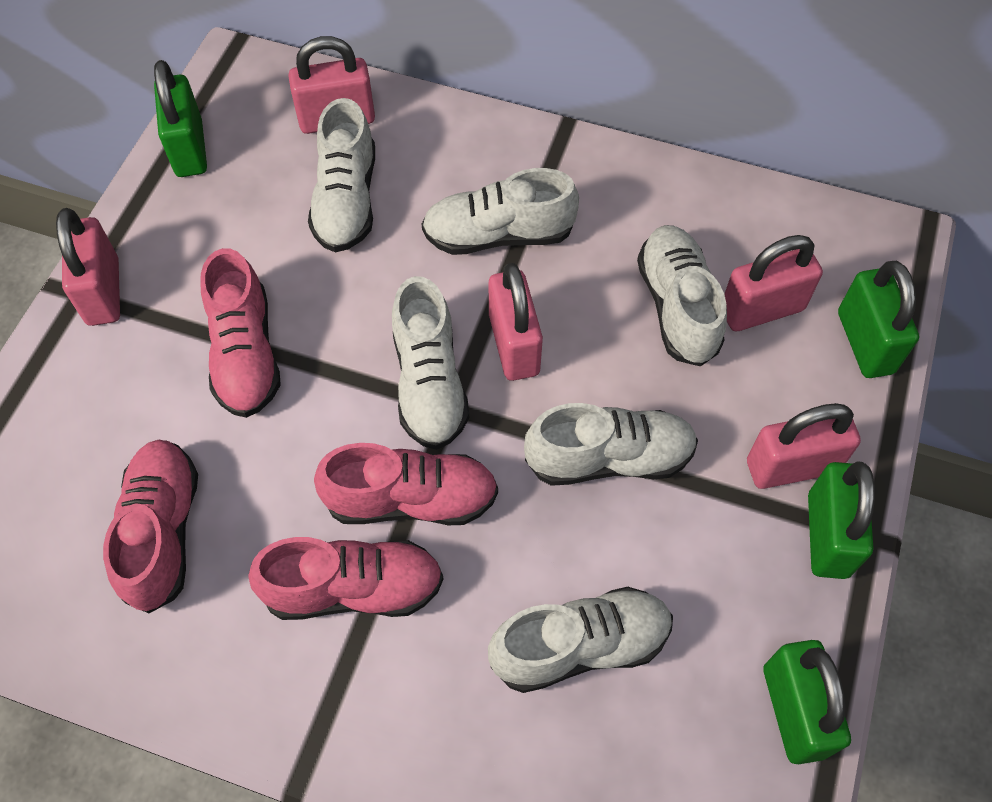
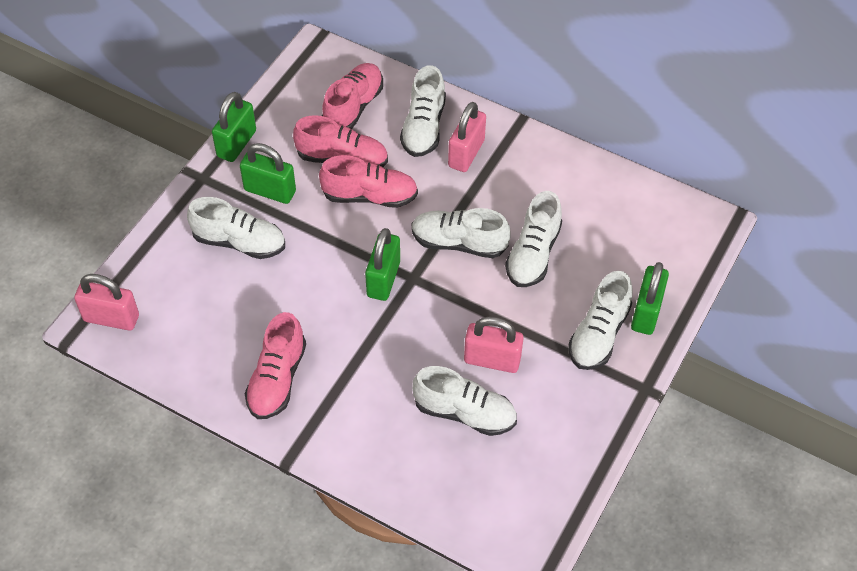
pink padlock: [56,208,120,326] [288,36,375,134] [489,263,543,381] [724,235,823,331] [747,403,861,489] = 5 -> [74,274,139,330] [448,102,486,172] [464,317,524,373] = 3

